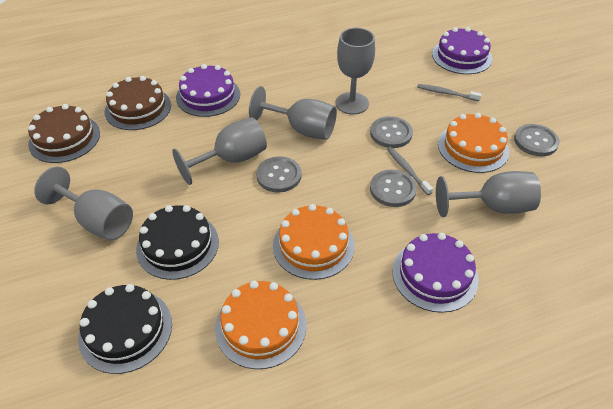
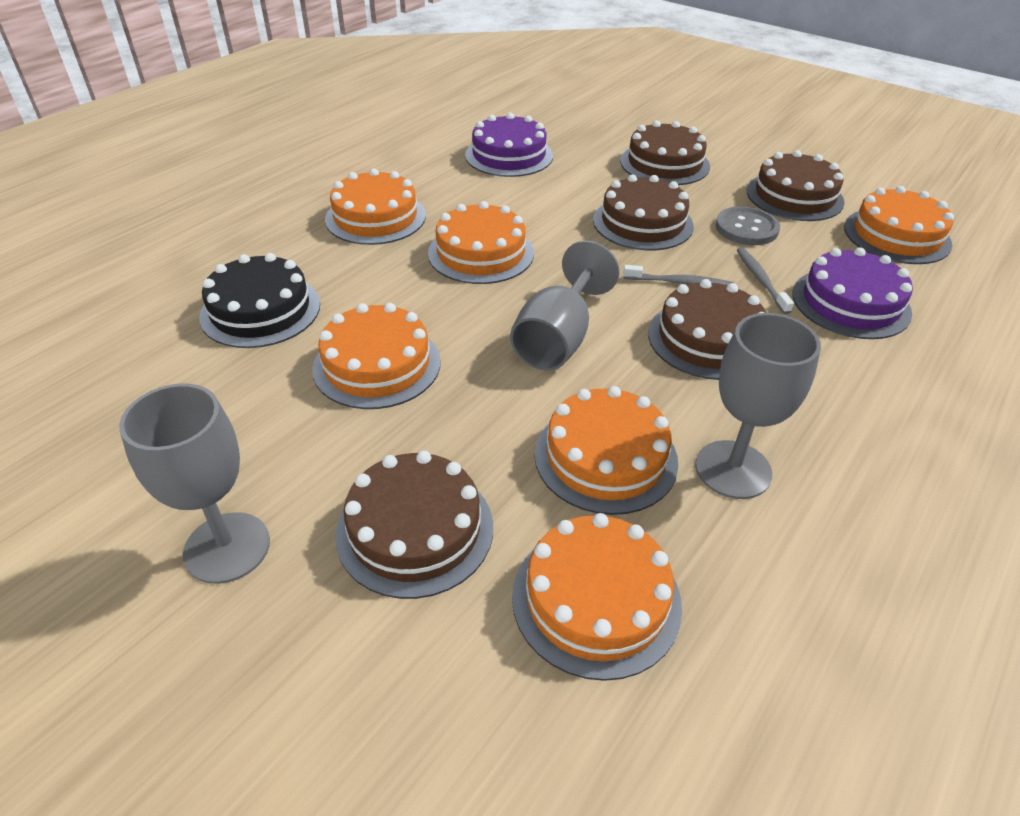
black cake: [78,284,172,374] [136,205,219,280] = 2 -> [199,253,320,348] = 1
brown cake: [28,104,100,163] [105,76,171,130] = 2 -> [335,451,493,599] [593,175,694,251] [620,121,710,185] [648,279,766,380] [747,150,845,221] = 5
grey button: [256,156,301,193] [370,116,413,148] [370,170,417,207] [514,124,560,156] = 4 -> [715,206,780,245] = 1
grey goblet: [34,167,133,241] [172,117,267,185] [249,86,337,140] [336,28,375,115] [436,171,541,217] = 5 -> [119,383,270,584] [510,241,619,371] [695,313,821,499] = 3
orange cake: [215,281,306,369] [273,204,354,280] [438,113,509,173] = 3 -> [312,303,441,409] [325,169,426,245] [428,201,534,284] [512,513,682,681] [535,386,678,515] [844,186,954,264] = 6
purple cake: [176,64,240,117] [392,233,479,313] [432,27,492,74] = 3 -> [465,113,553,177] [792,247,913,339] = 2

